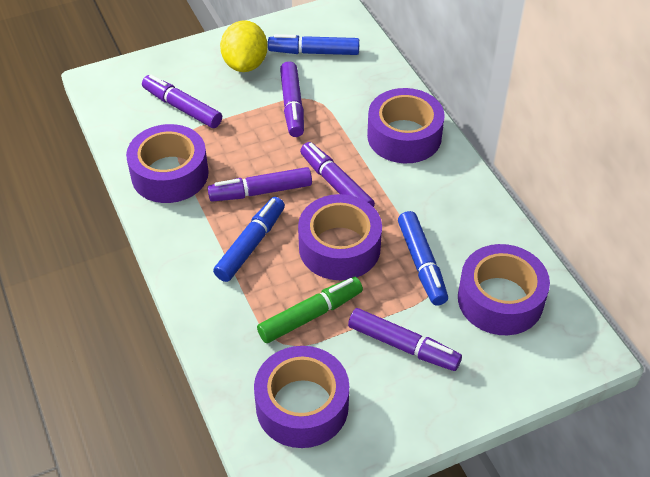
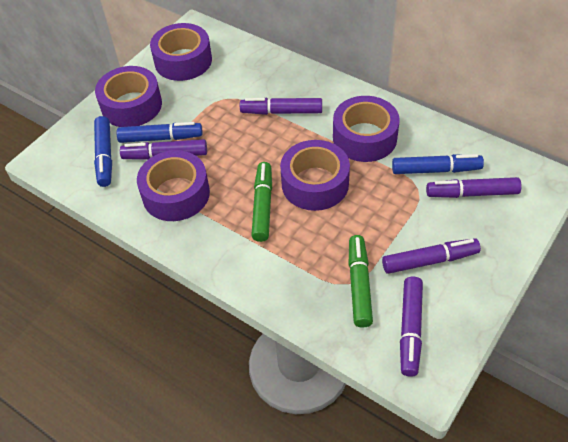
green marker: [257,277,363,343] = 1 -> [251,162,272,242] [349,235,373,328] = 2
yellow lemon: [220,20,268,72] = 1 -> none = 0

